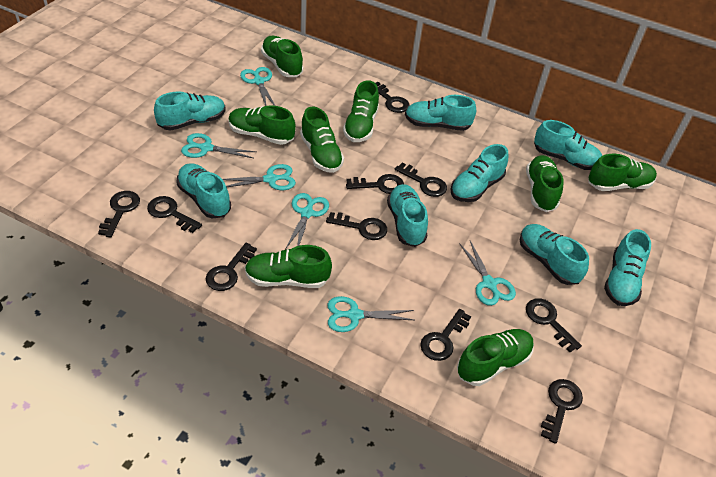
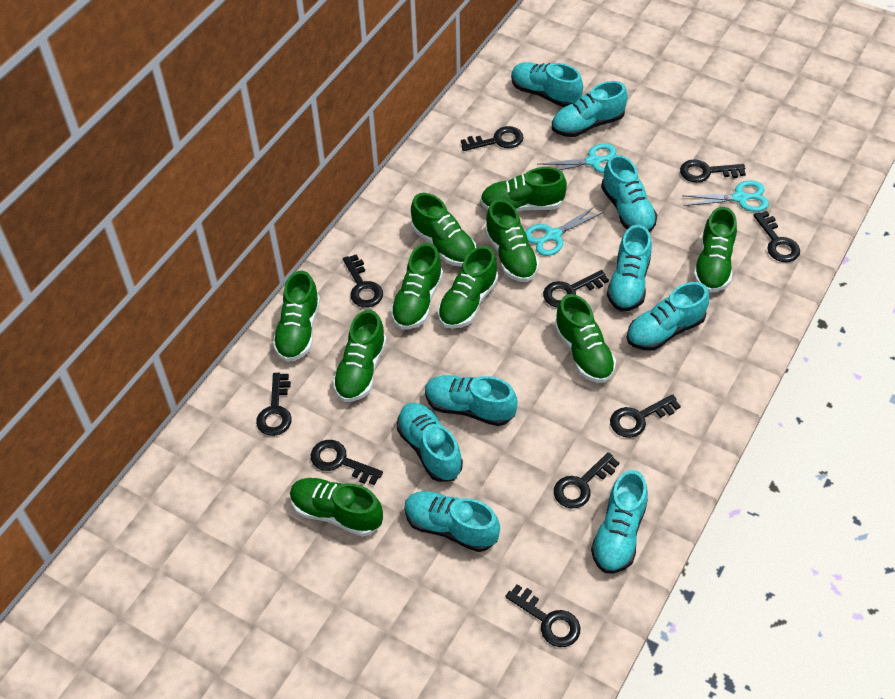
green shoe: [228,105,296,145] [245,245,332,288] [261,36,303,77] [300,107,344,173] [343,80,379,142] [457,329,534,386] [526,155,564,212] [588,154,657,191] = 8 -> [273,271,320,362] [290,478,383,537] [332,310,387,402] [390,243,443,330] [411,193,477,266] [438,246,498,329] [480,167,567,212] [485,199,539,282] [554,294,616,383] [693,207,737,293] = 10
turquoise scissors: [181,133,256,158] [222,164,296,190] [240,67,275,106] [285,193,329,249] [327,296,414,332] [459,241,516,306] = 6 -> [525,205,604,256] [537,144,616,173] [682,180,769,212] = 3
turquoise shoe: [154,91,225,131] [176,163,231,218] [387,184,428,247] [405,95,476,131] [451,144,508,202] [519,224,589,285] [534,120,603,170] [604,229,651,306] = 8 -> [397,403,463,482] [404,491,500,552] [425,375,517,426] [511,62,583,107] [552,81,628,137] [591,470,648,573] [601,155,657,232] [607,225,652,311] [627,282,709,351] = 9

